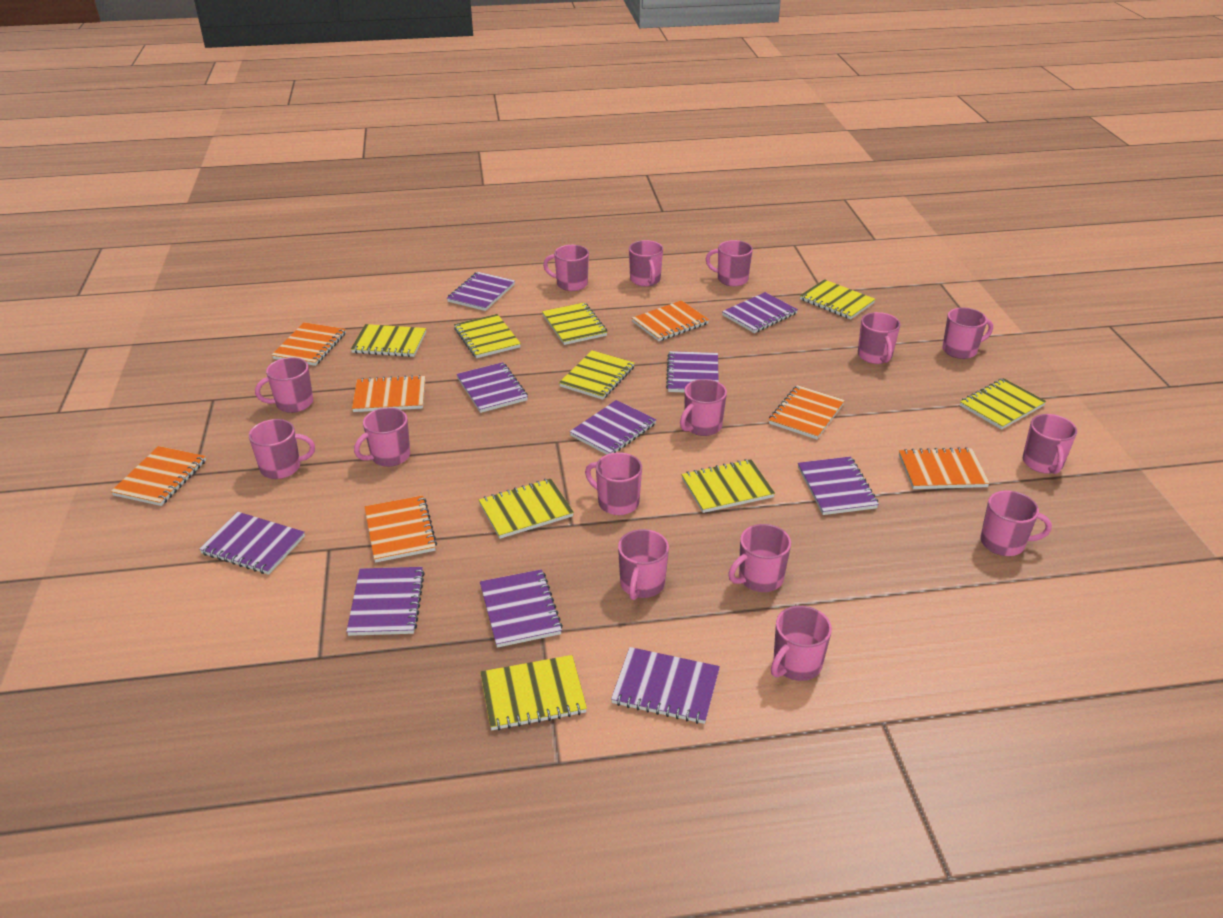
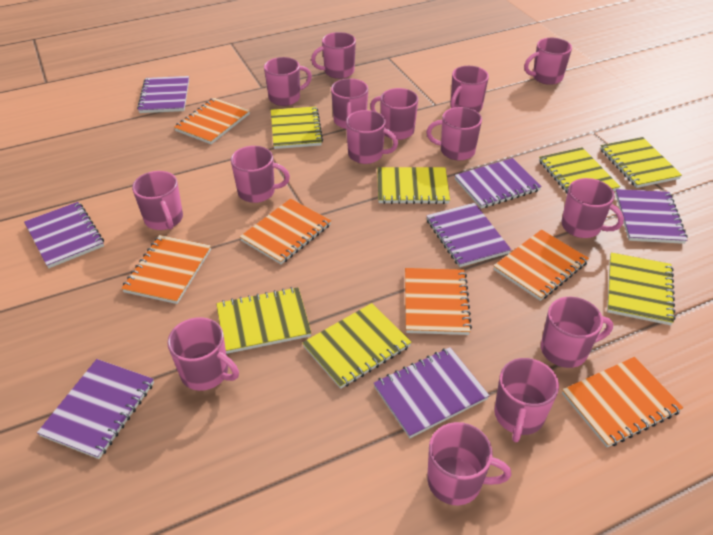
orange notebook: [111,446,206,506] [272,322,346,366] [352,375,425,412] [365,496,437,563] [632,300,709,341] [769,385,845,439] [899,447,990,489] = 7 -> [121,235,211,304] [174,98,250,144] [240,199,331,264] [405,268,472,335] [494,230,589,301] [562,357,683,447] = 6
purple notebook: [199,512,305,575] [346,567,425,636] [447,272,515,311] [456,362,528,413] [480,569,563,648] [570,400,656,455] [611,647,720,724] [666,351,719,392] [722,292,798,333] [798,456,879,515] = 10 -> [24,202,104,268] [37,359,154,459] [137,76,189,113] [374,347,490,438] [426,203,511,267] [454,158,542,209] [615,189,688,244] = 7
yellow notebook: [351,324,426,357] [454,314,521,358] [479,479,574,539] [480,655,587,730] [542,302,607,345] [559,350,635,400] [682,459,775,513] [800,279,875,319] [960,378,1046,430] = 9 -> [216,287,311,354] [271,106,323,149] [302,303,412,389] [377,167,450,204] [539,147,620,193] [600,137,682,188] [607,253,675,325] = 7

